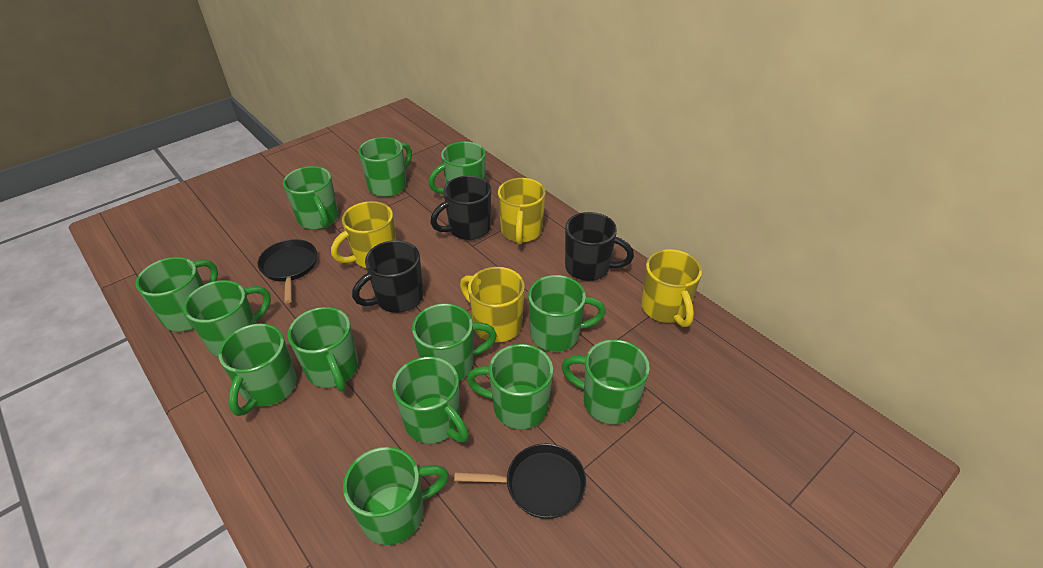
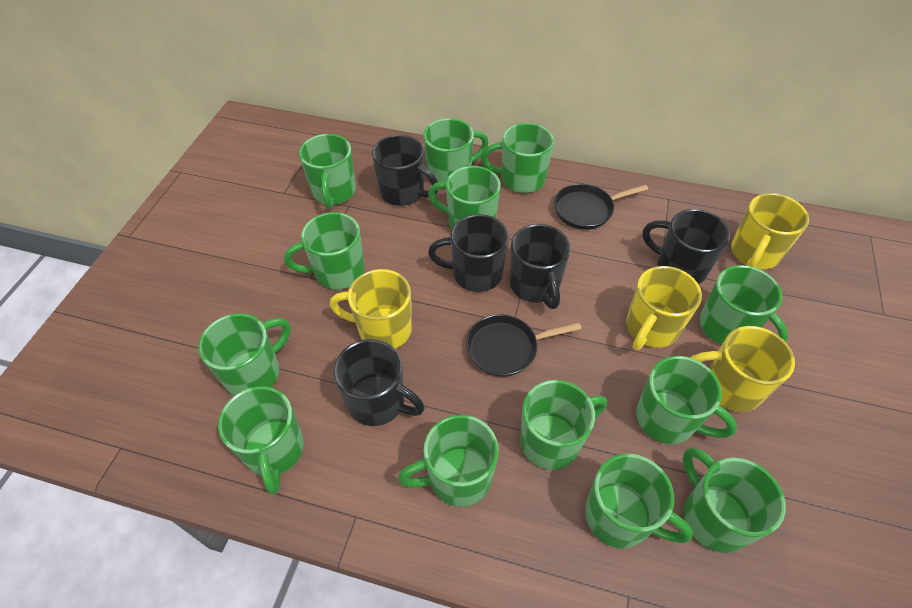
black mug: [352,240,423,313] [430,176,491,240] [565,212,634,281] = 3 -> [333,339,425,426] [372,135,438,206] [428,214,509,292] [510,224,571,309] [642,209,730,284] = 5

